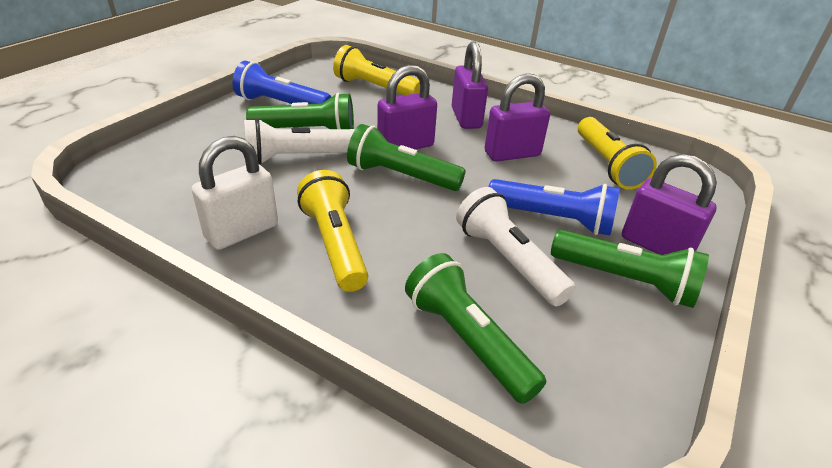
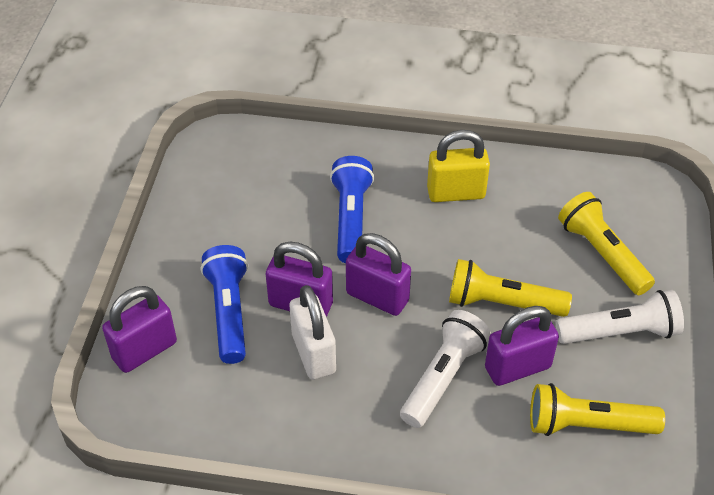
green flashlight: [246,92,354,129] [347,124,466,191] [405,253,546,404] [551,230,709,308] = 4 -> none = 0
yellow padlock: none = 0 -> [427,130,490,202] = 1

